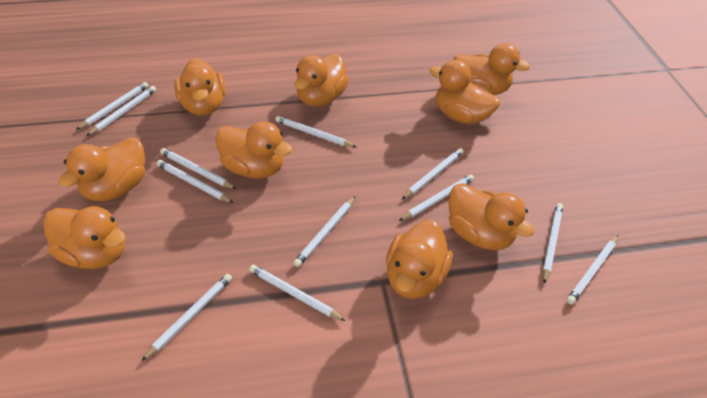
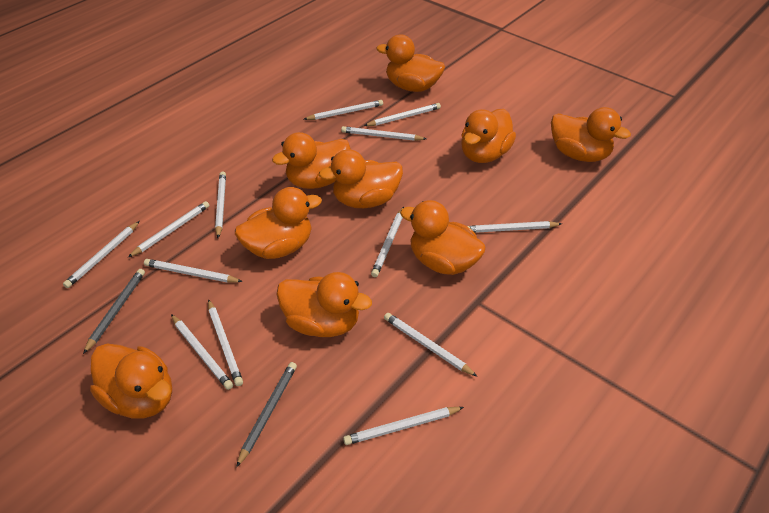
grey pencil: none = 0 -> [83,269,145,354] [236,362,297,468] = 2
white pencil: [76,82,149,130] [86,86,156,136] [141,274,232,361] [156,160,233,203] [160,148,236,189] [249,265,345,321] [275,116,356,147] [293,196,356,267] [399,175,474,221] [402,148,464,199] [543,203,563,284] [567,235,618,304] = 12 -> [63,221,140,288] [128,201,209,257] [144,259,243,283] [171,314,233,390] [208,299,243,386] [215,172,226,238] [304,100,383,120] [341,126,426,141] [343,407,464,445] [364,103,441,126] [371,206,404,277] [384,313,478,377] [467,221,562,233] = 13

